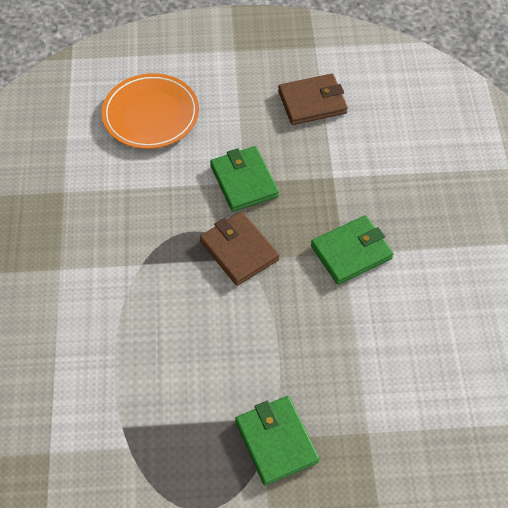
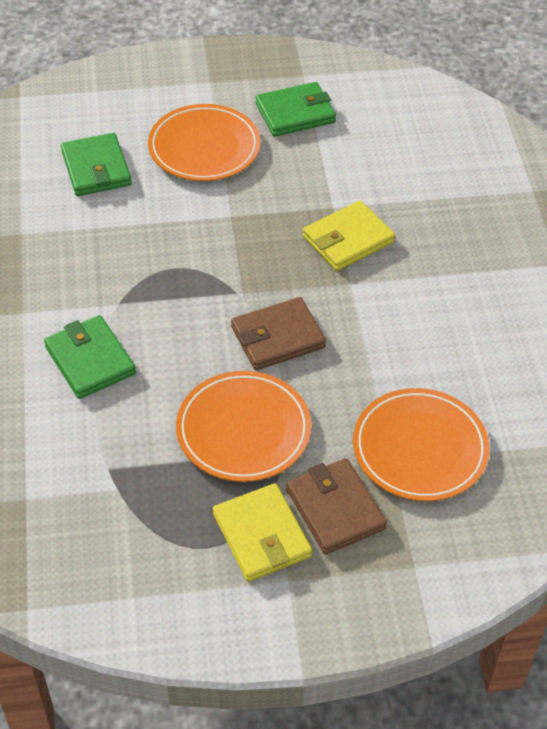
orange plate: [102,73,199,149] = 1 -> [148,104,261,181] [176,371,311,482] [353,388,490,501] = 3
yellow wallet: none = 0 -> [213,483,312,582] [303,201,395,271] = 2

